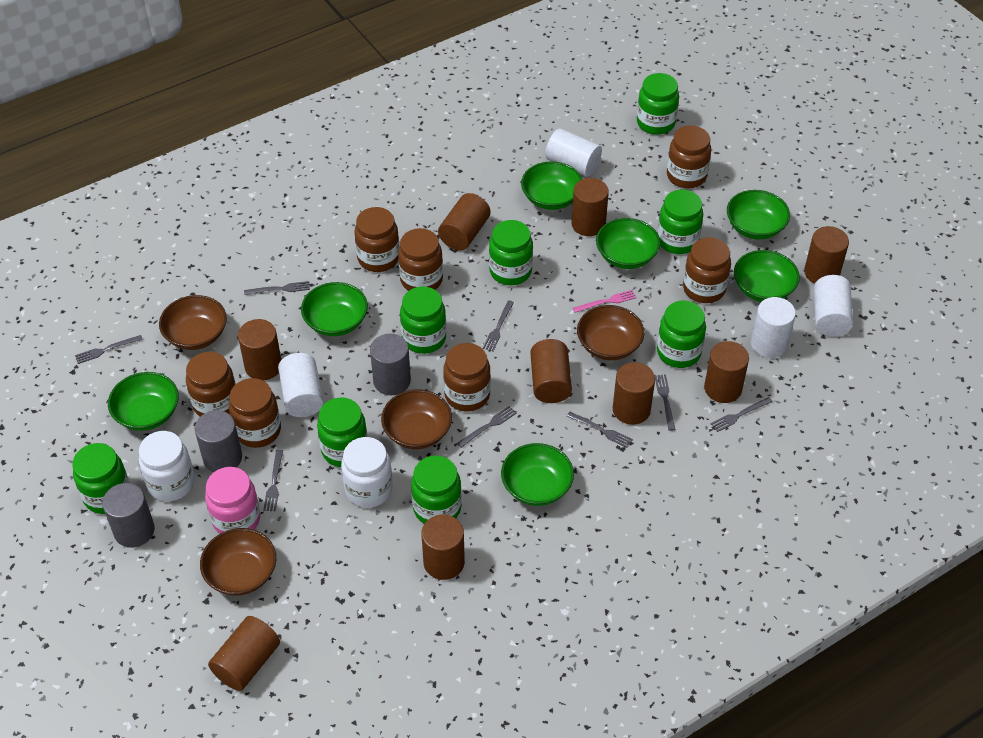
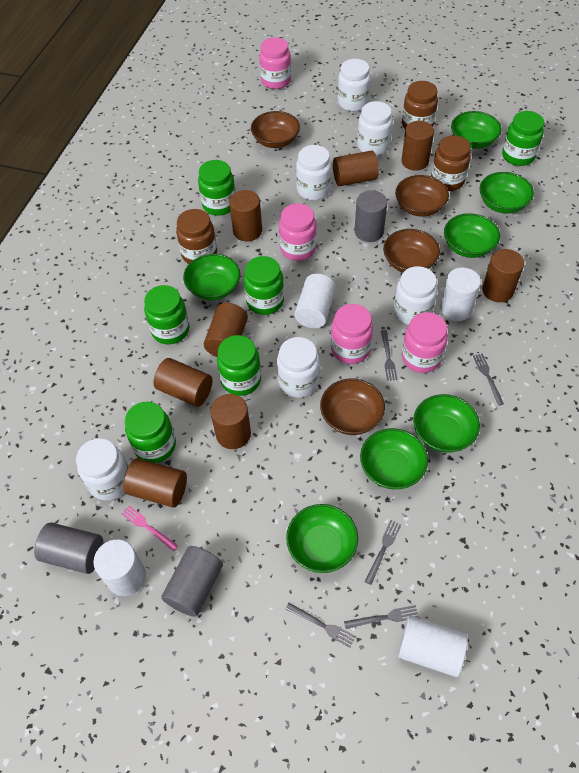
brown cylinder: [208,616,280,691] [238,319,281,381] [421,515,465,580] [438,193,490,250] [530,339,572,403] [571,178,609,236] [613,362,655,425] [704,341,749,403] [804,226,849,284] = 9 -> [123,458,187,507] [153,358,213,407] [204,303,248,357] [210,394,251,449] [229,190,262,241] [333,151,379,186] [401,121,434,171] [482,249,524,302] = 8
brown jar: [186,352,236,417] [229,378,281,448] [354,207,399,272] [398,228,443,291] [443,343,491,411] [667,125,711,188] [683,237,731,303] = 7 -> [176,209,217,264] [402,81,438,129] [431,135,471,191] = 3
green jar: [72,443,130,514] [317,397,368,467] [400,286,446,354] [411,456,462,524] [489,220,533,285] [637,73,679,135] [657,301,706,368] [658,190,703,254] = 8 -> [125,402,176,463] [144,285,190,344] [198,160,236,216] [217,335,261,396] [244,256,284,315] [502,111,544,166] = 6
grey fork: [75,335,143,364] [244,281,310,295] [263,450,283,511] [457,406,517,448] [483,300,514,351] [567,412,633,448] [655,374,676,431] [711,397,773,432] = 8 -> [285,603,356,648] [344,605,419,629] [365,520,401,585] [381,330,398,381] [473,353,504,406] = 5
pink jar: [205,467,261,534] = 1 -> [259,37,291,89] [279,204,317,261] [331,304,373,364] [402,312,448,373] = 4
white jar: [139,431,195,501] [341,437,393,508] = 2 -> [76,438,129,501] [277,337,320,398] [296,145,332,200] [338,59,371,112] [357,101,393,155] [394,266,437,325] = 6

